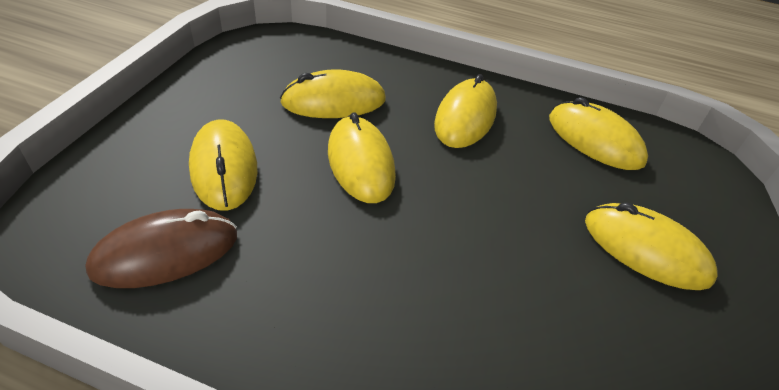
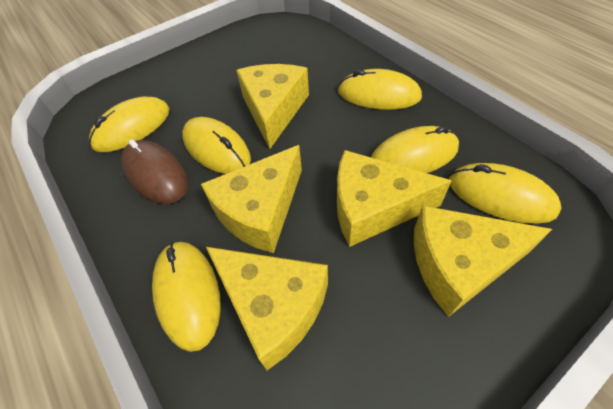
yellow cheese: none = 0 -> [201,145,302,253] [206,247,328,370] [236,64,309,149] [337,150,451,247] [414,206,552,317] = 5

